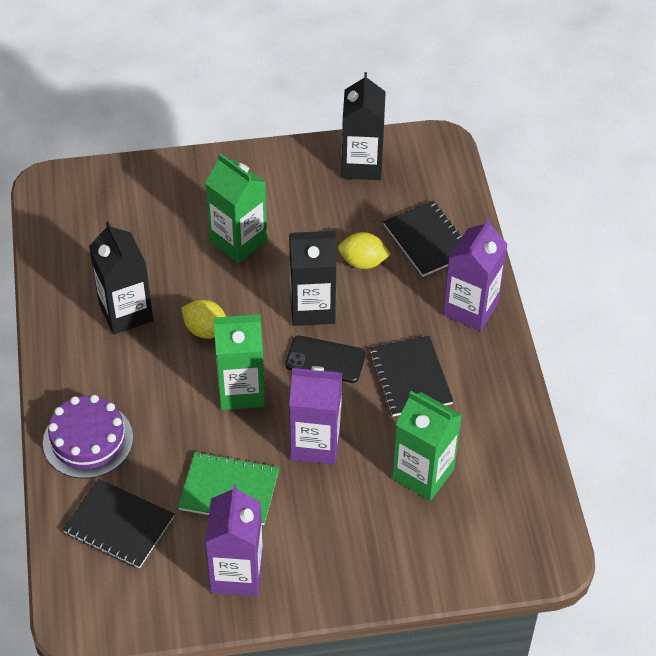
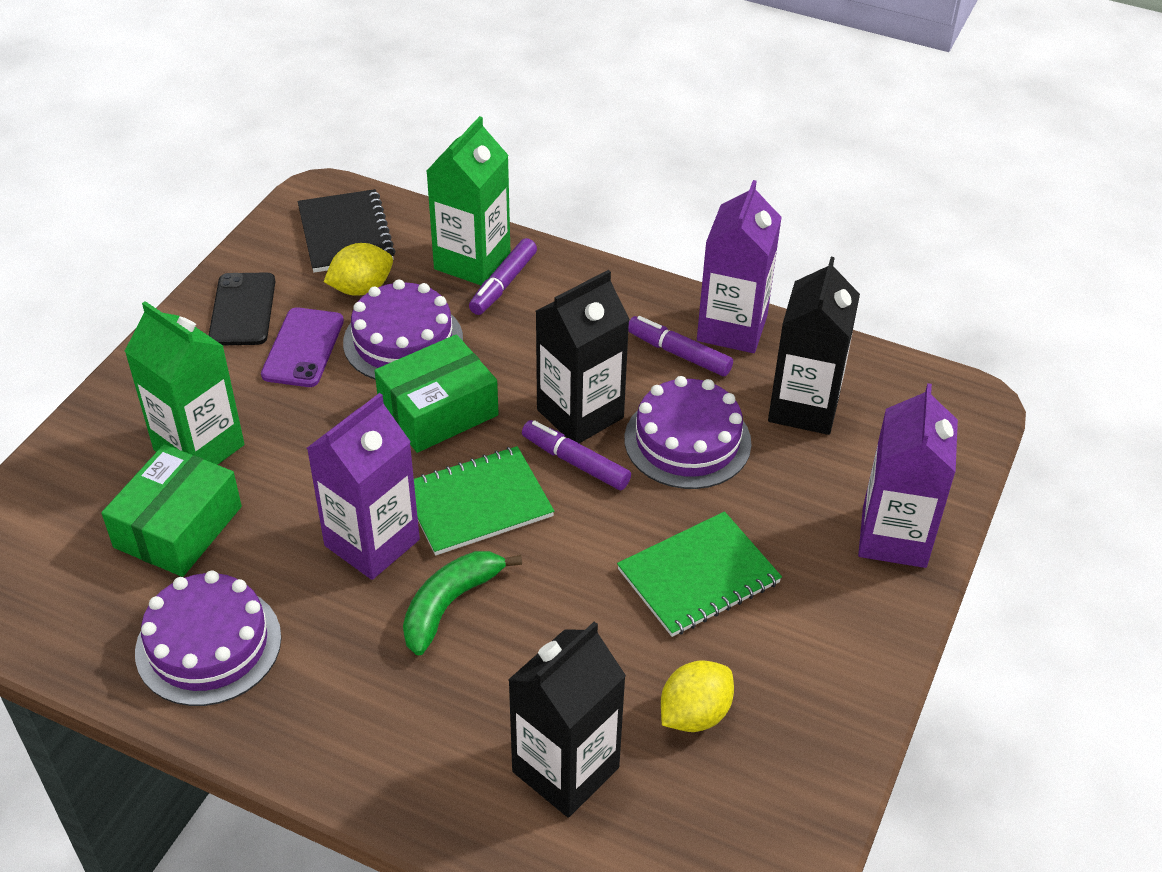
black notebook: [62,479,174,568] [369,336,453,416] [383,201,462,277] = 3 -> [298,189,395,273] = 1
green banana: none = 0 -> [403,551,522,656] = 1
green box: none = 0 -> [101,444,242,577] [375,334,499,453] = 2
green carton: [205,153,267,264] [214,314,265,410] [392,391,462,501] = 3 -> [125,301,244,465] [427,116,511,285] = 2
green notebook: [178,452,279,525] = 1 -> [414,446,554,556] [617,511,782,637] = 2
purple cake: [43,395,133,479] = 1 -> [135,570,281,706] [343,280,463,380] [624,376,751,489] = 3
purple marker: none = 0 -> [469,238,537,315] [522,420,631,490] [628,316,733,376] = 3
purple phone: none = 0 -> [261,307,344,387] = 1

